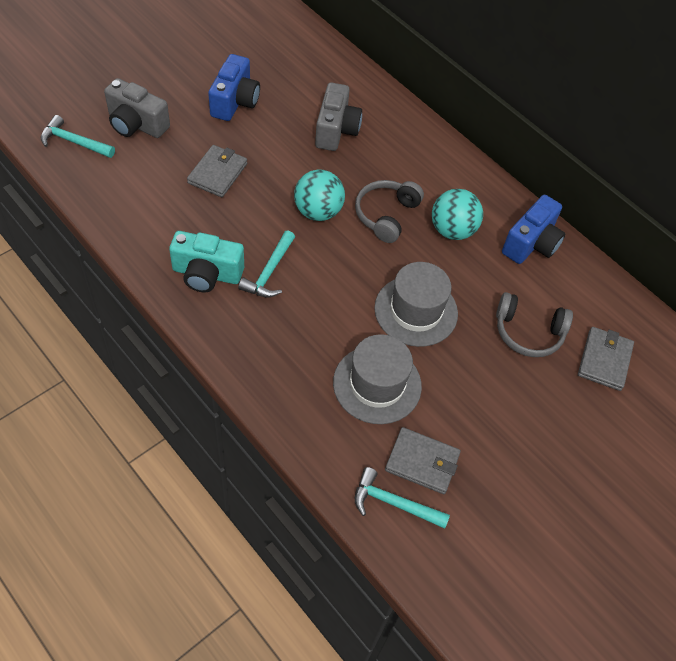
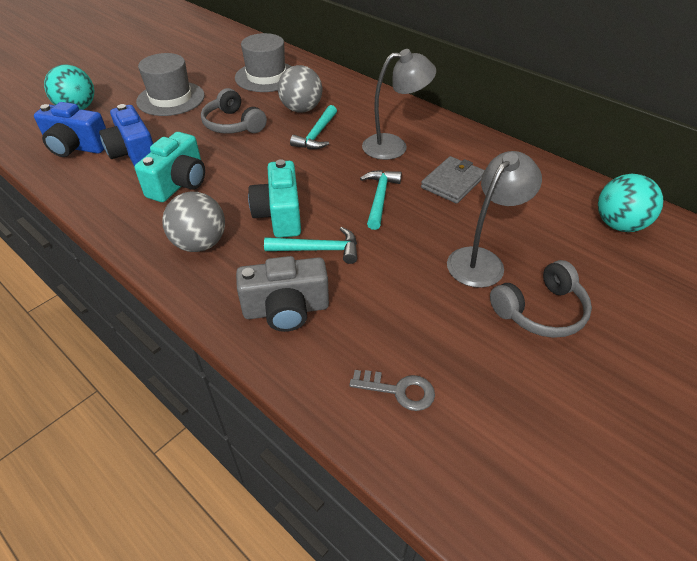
grey ball: none = 0 -> [162,192,225,252] [278,65,322,113] = 2
grey camera: [104,78,170,138] [315,83,362,151] = 2 -> [236,256,329,332] = 1
grey key: none = 0 -> [349,370,435,411] = 1
grey lamp: none = 0 -> [362,49,436,160] [447,151,542,288] = 2
grey wallet: [187,145,247,197] [385,427,461,494] [578,327,634,391] = 3 -> [421,156,485,204] = 1
turquoise camera: [169,231,244,292] = 1 -> [135,132,205,202] [248,159,301,238] = 2

